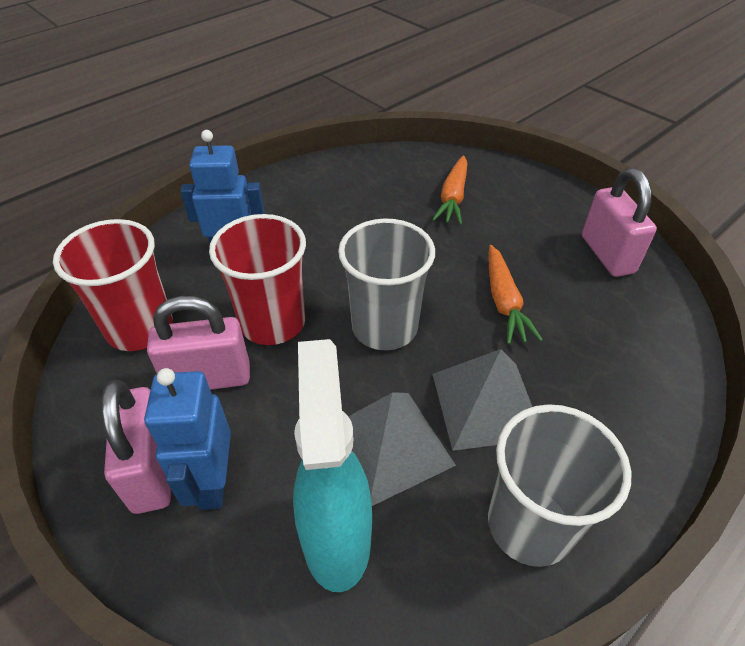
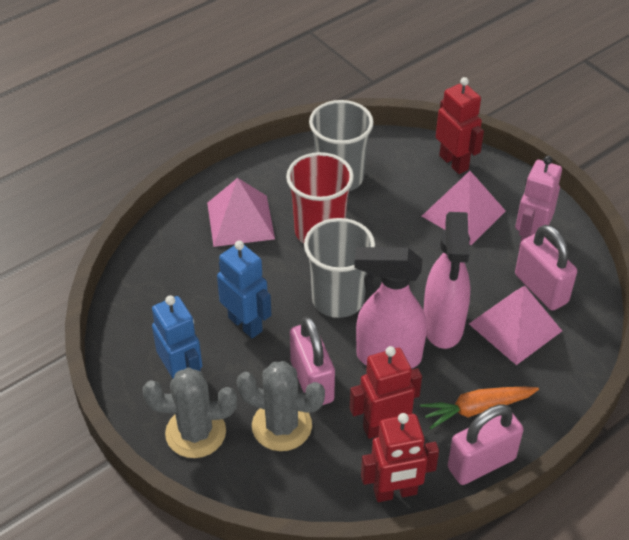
grey cactus: none = 0 -> [142,367,237,458] [237,361,325,451] = 2
grey pyramid: [348,392,456,506] [433,349,532,451] = 2 -> none = 0
orange carrot: [432,156,467,225] [488,245,543,344] = 2 -> [420,387,539,429] = 1
pink pyramid: none = 0 -> [207,178,275,247] [422,171,506,245] [469,286,562,365] = 3
pink robot: none = 0 -> [516,156,562,250] = 1
pink spray bottle: none = 0 -> [354,247,427,369] [423,212,470,349] = 2
red cup: [53,219,173,351] [209,214,306,345] = 2 -> [286,152,354,244] = 1
red robot: none = 0 -> [350,346,422,439] [361,413,439,502] [436,77,484,174] = 3
turquoise spray bottle: [293,339,372,592] = 1 -> none = 0

